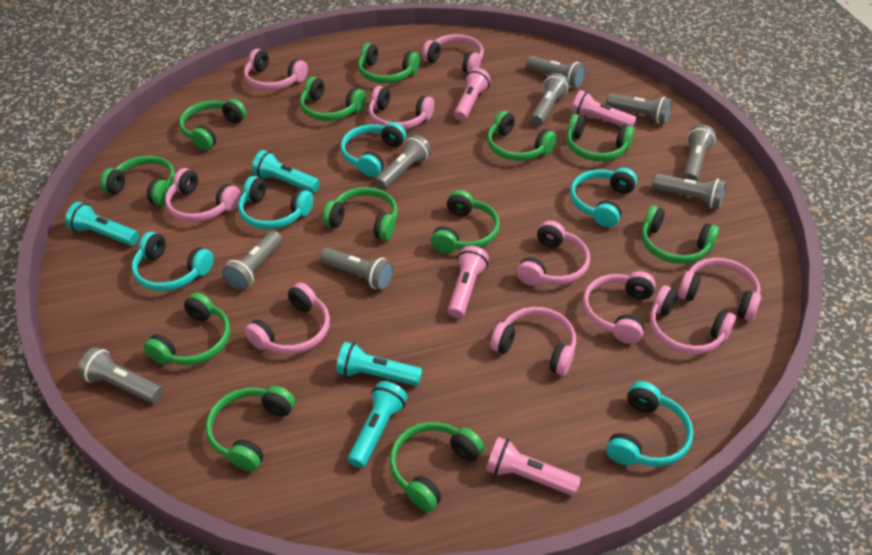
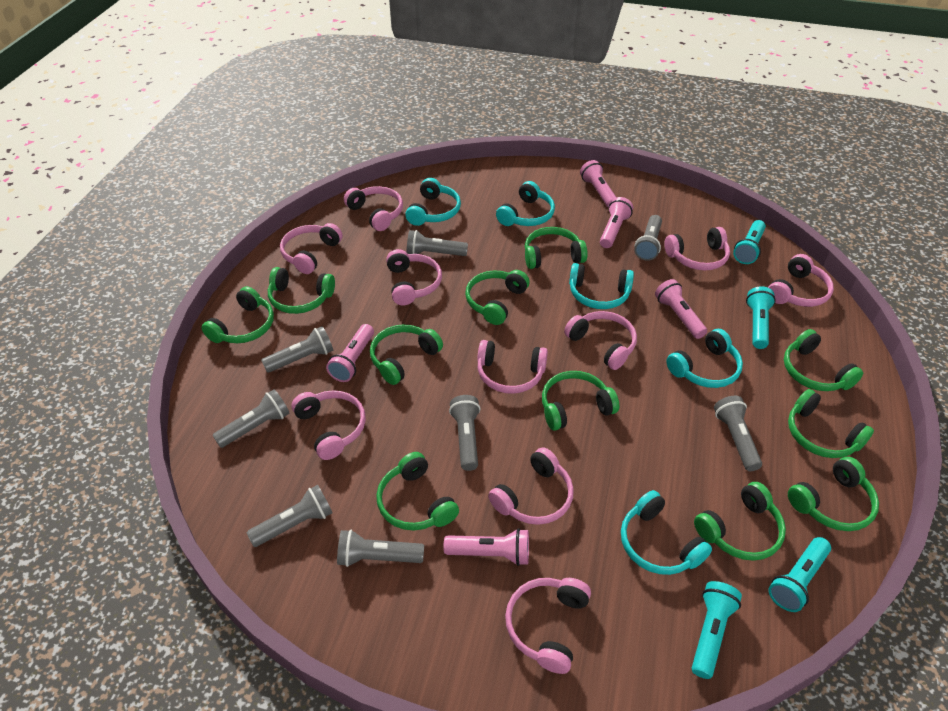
green headphones: [100,156,175,206] [144,292,230,365] [179,99,247,150] [206,386,295,472] [300,77,366,121] [322,187,397,241] [358,43,420,83] [390,422,484,512] [431,190,500,254] [487,111,557,161] [566,114,634,161] [642,206,719,264] = 12 -> [202,286,274,343] [268,267,335,314] [370,324,443,385] [376,452,459,531] [465,270,530,325] [525,227,588,269] [542,371,619,431] [694,482,786,561] [784,329,863,391] [788,389,874,458] [788,457,879,531] = 11
grey flashlight: [78,347,163,403] [222,231,282,291] [320,248,394,290] [375,134,431,190] [526,56,586,88] [531,73,570,126] [606,93,672,124] [652,174,726,208] [683,125,716,182] = 9 -> [212,389,290,448] [247,485,332,547] [261,326,333,373] [337,530,424,567] [407,230,468,256] [449,395,480,471] [635,215,662,261] [714,396,762,471] = 8
pink flashlight: [448,246,489,318] [454,68,491,121] [486,437,581,496] [571,90,637,127] = 4 -> [326,324,374,382] [444,528,529,566] [580,160,617,208] [600,197,633,248] [655,279,707,339] = 5

